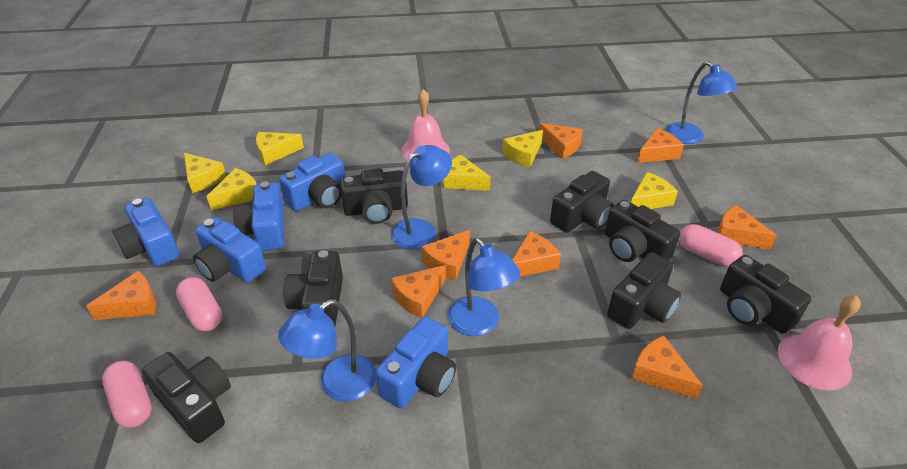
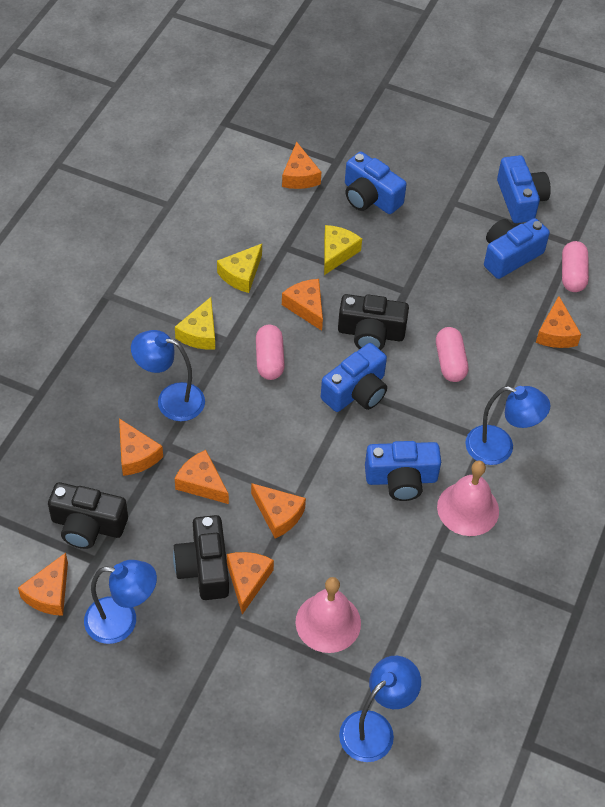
black camera: [142,352,231,443] [283,250,343,326] [340,168,408,224] [550,171,614,233] [605,200,680,262] [607,252,681,329] [720,255,811,334] = 7 -> [48,482,128,549] [173,515,229,600] [338,294,409,350] = 3
yellow cheese: [184,153,226,193] [206,168,257,210] [256,132,304,165] [443,155,491,191] [502,130,543,168] [631,172,678,209] = 6 -> [175,297,215,350] [217,244,262,293] [324,225,362,275] = 3

